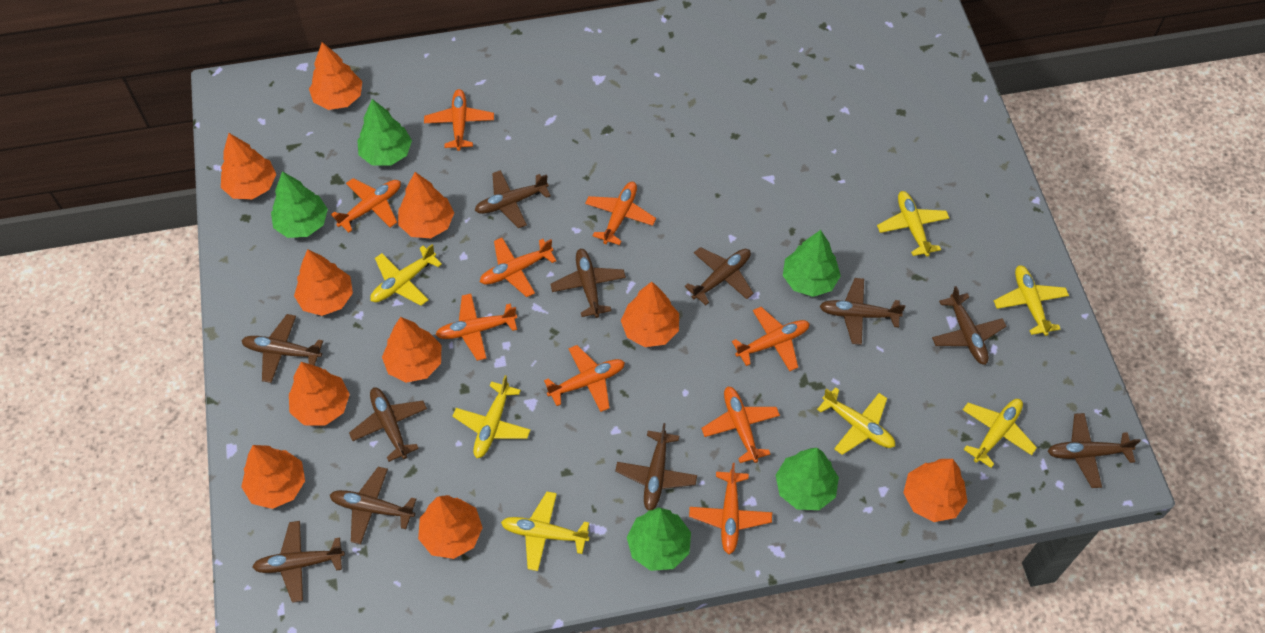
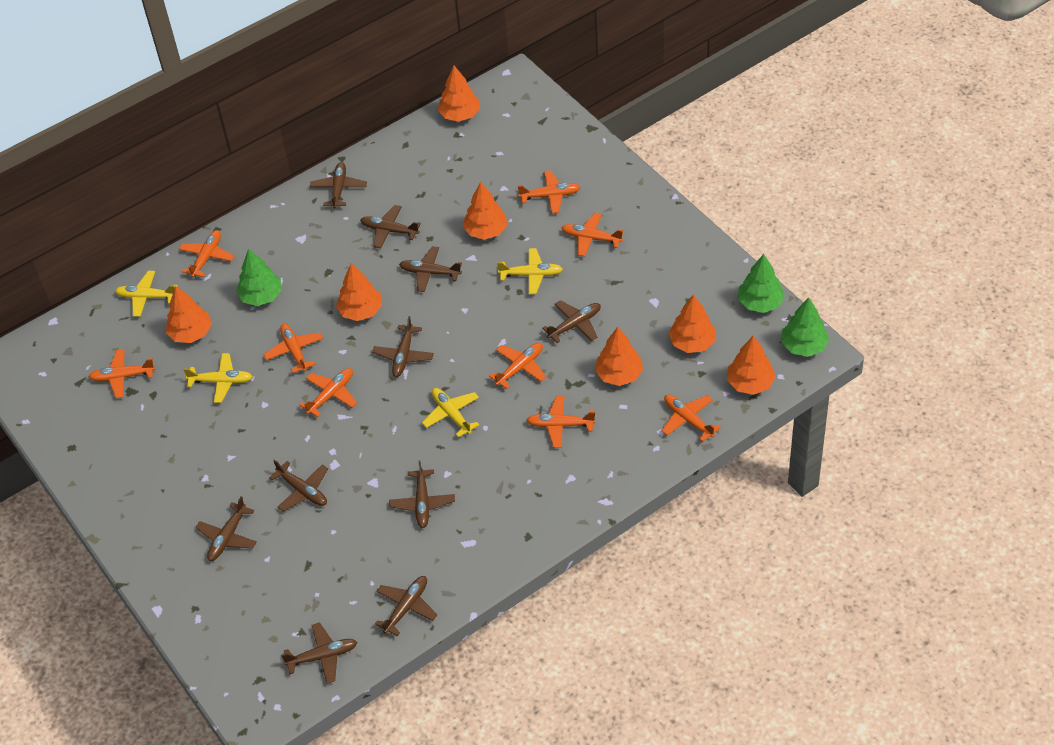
brown plane: [241,314,323,383] [252,521,345,603] [330,467,416,544] [349,388,427,462] [474,170,551,228] [550,249,626,318] [615,423,697,511] [684,247,754,305] [820,278,905,345] [932,286,1007,365] [1048,413,1141,488] = 11 -> [195,496,257,561] [269,460,328,512] [281,623,357,683] [310,162,367,209] [360,205,421,248] [372,316,434,377] [375,576,437,636] [389,461,455,528] [399,246,462,292] [542,300,601,343] = 10
green tree: [271,171,328,238] [357,99,412,166] [627,507,691,571] [775,448,839,510] [783,230,841,297] = 5 -> [236,248,282,306] [738,254,785,313] [781,297,829,357] = 3
orange tree: [221,133,276,199] [241,445,305,509] [289,362,350,426] [294,249,353,316] [309,42,362,110] [382,317,441,383] [398,172,454,238] [418,495,483,559] [621,282,679,347] [903,459,968,522] = 10 -> [166,286,212,343] [336,263,382,321] [438,66,480,122] [463,182,508,240] [595,327,643,386] [668,294,716,353] [727,335,776,395] = 7
yellow plane: [370,244,442,306] [452,375,530,458] [501,492,590,571] [817,387,895,455] [877,191,949,257] [963,399,1037,468] [994,265,1069,336] = 7 -> [115,271,178,317] [183,353,253,403] [422,388,479,437] [497,248,563,294] = 4

